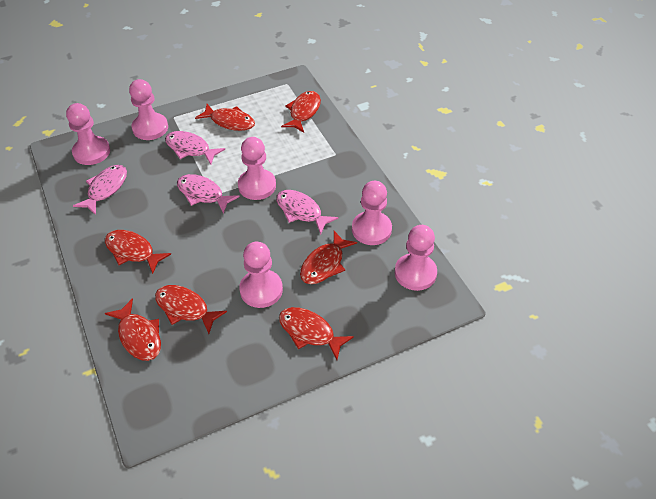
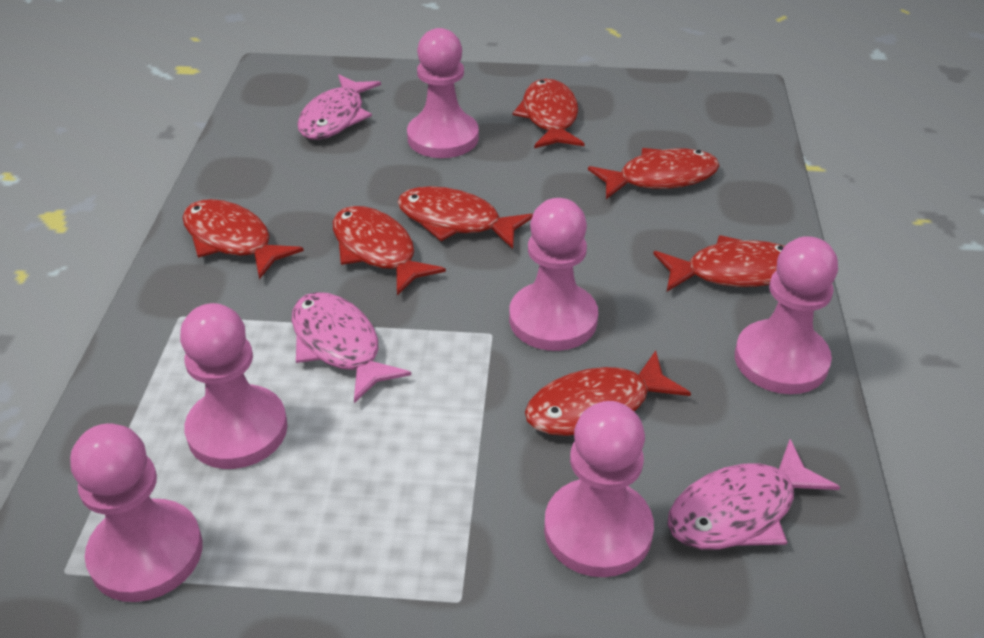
pink fish: [73,165,127,215] [165,131,225,165] [177,174,240,214] [276,190,338,235] = 4 -> [292,292,411,403] [297,75,381,140] [668,439,840,549] = 3

